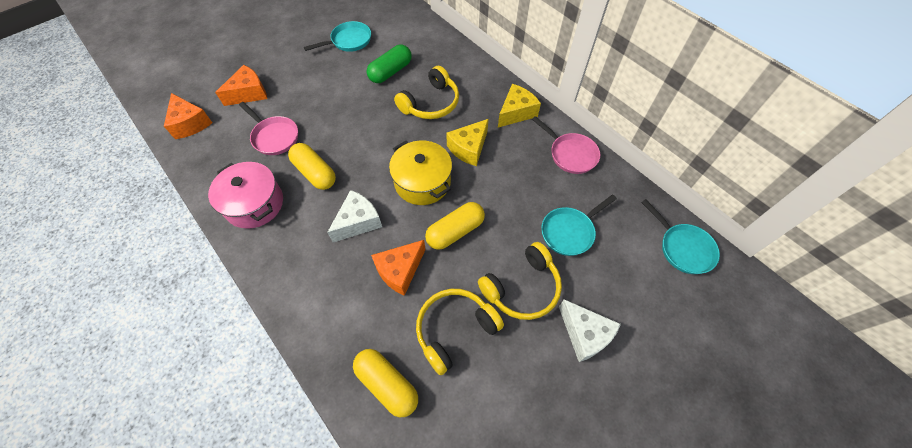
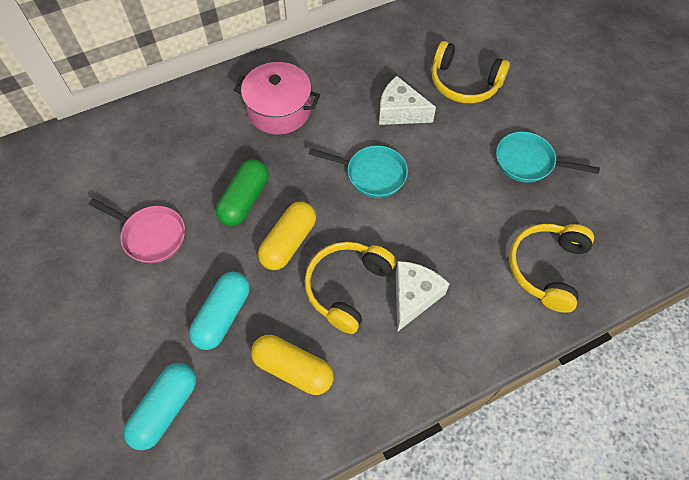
orange cheese: [164,93,212,139] [215,65,267,106] [371,240,426,296] = 3 -> none = 0
pink pan: [239,102,298,155] [532,116,600,174] = 2 -> [89,198,185,263] = 1
turquoise capsule: none = 0 -> [123,363,196,450] [189,272,250,350] = 2
turquoise pan: [304,21,371,52] [541,195,617,256] [641,199,720,274] = 3 -> [309,146,408,198] [496,132,600,183] = 2
yellow capsule: [288,143,336,190] [353,349,418,417] [425,202,485,250] = 3 -> [251,335,334,395] [258,202,316,270] = 2
yellow cheese: [446,119,489,166] [498,84,541,127] = 2 -> none = 0
yellow pot: [389,141,452,205] = 1 -> none = 0

